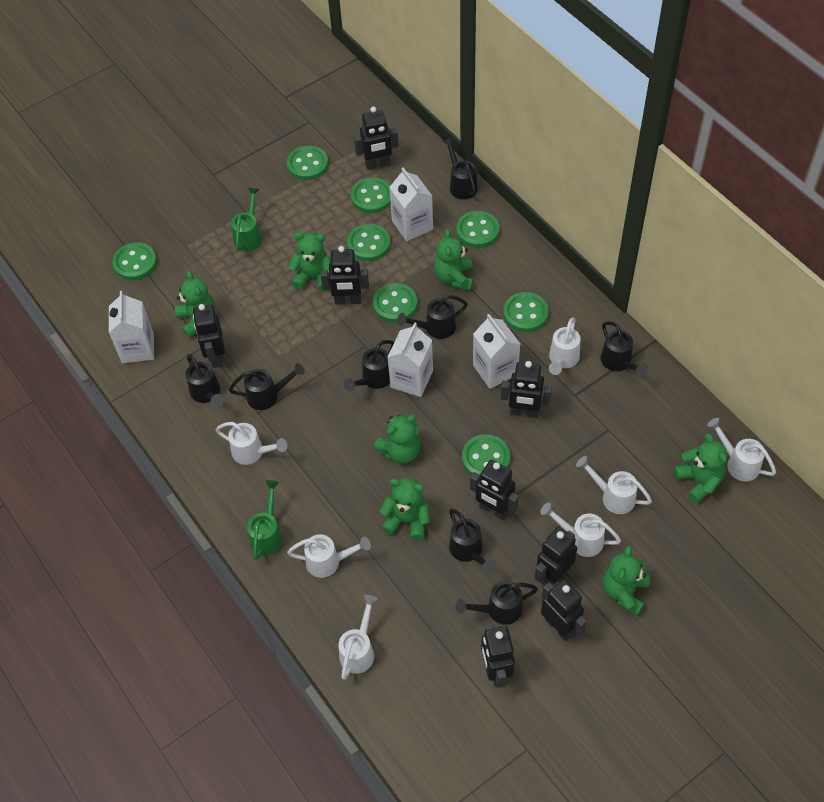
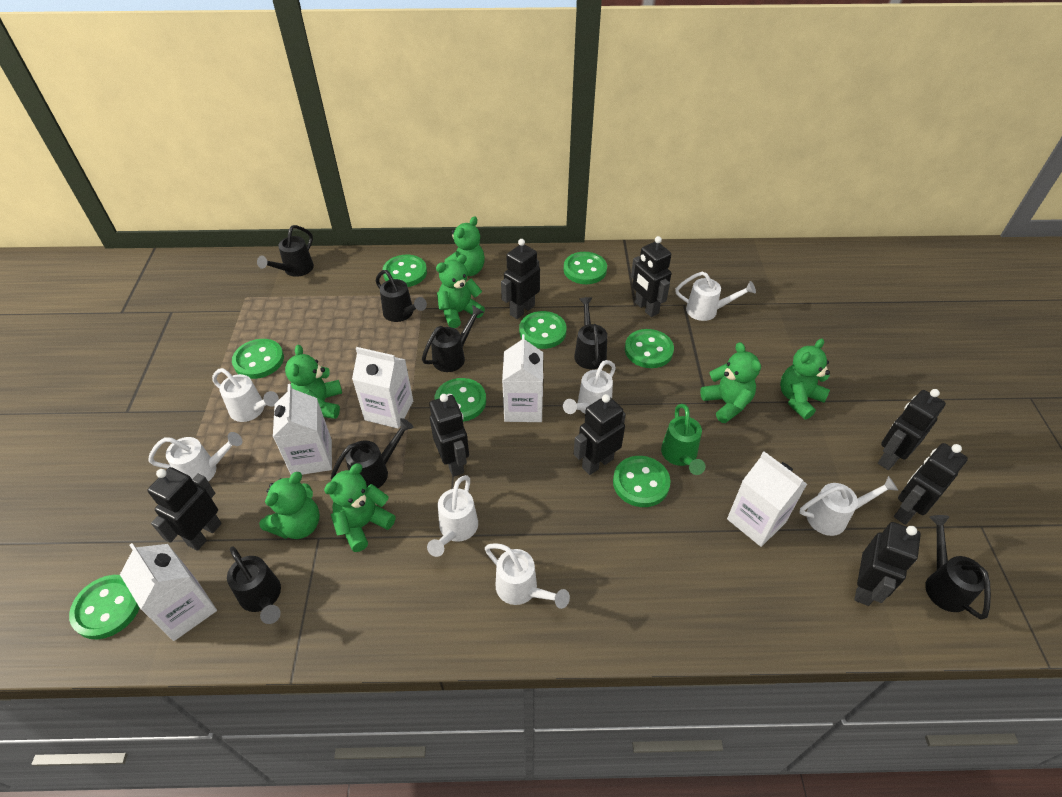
black watering can: [186,354,224,407] [229,363,305,410] [344,340,394,392] [397,295,468,339] [443,137,478,199] [449,509,496,574] [455,581,538,625] [601,321,649,376] = 8 -> [227,546,281,624] [257,225,314,277] [331,418,414,488] [376,270,427,322] [422,305,484,372] [574,297,607,369] [925,515,991,619] = 7
green watering can: [231,188,262,252] [247,480,283,560] = 2 -> [661,404,706,475] = 1
white carton: [109,291,154,363] [388,323,433,397] [389,168,433,241] [473,314,520,389] = 4 -> [120,543,217,641] [273,384,332,475] [352,347,413,429] [502,334,543,422] [727,452,807,547] = 5

